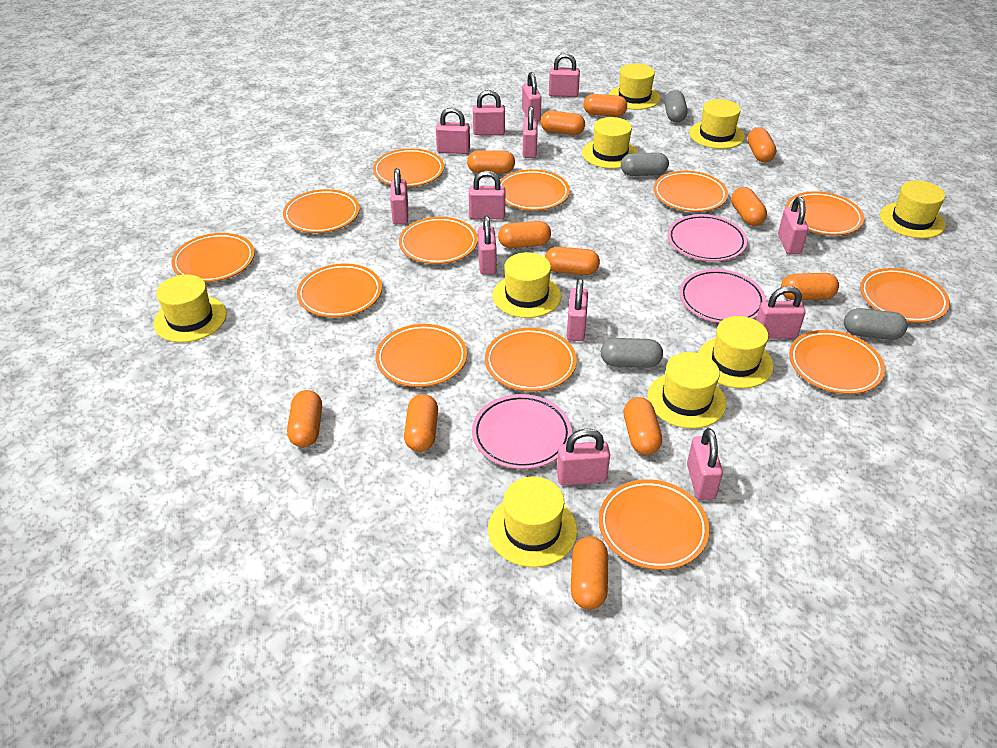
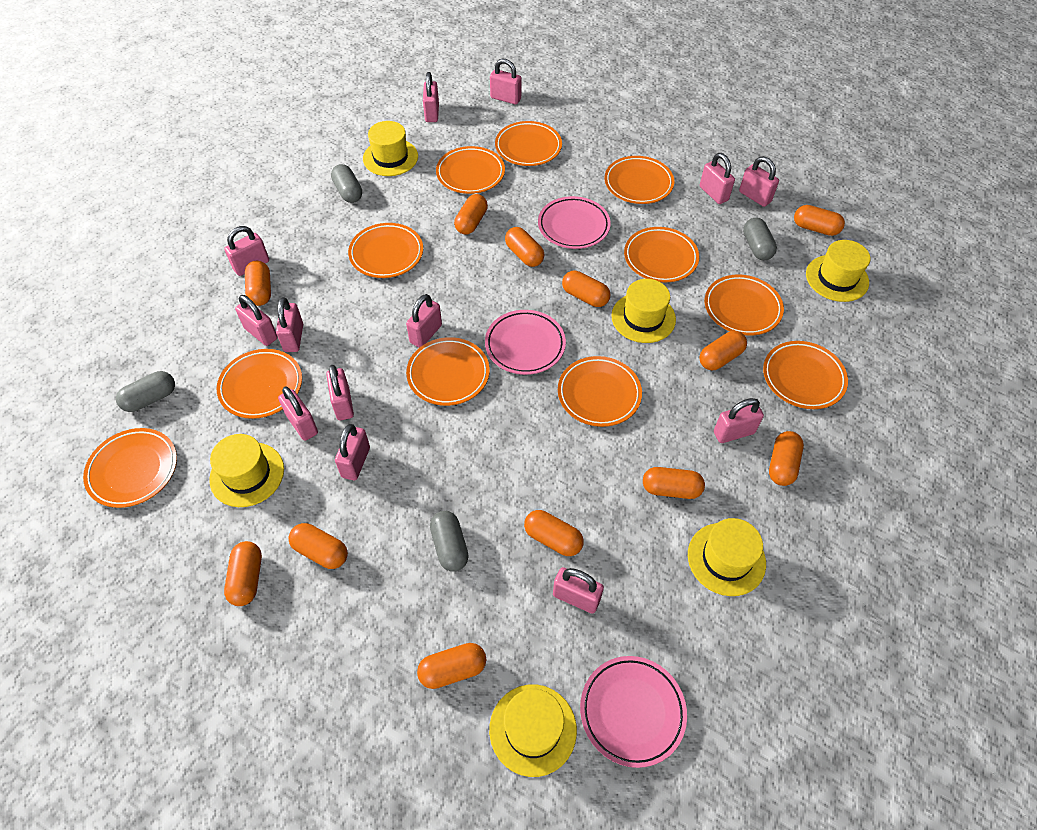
orange plate: [171,233,255,282] [283,189,360,233] [297,263,382,318] [373,148,444,187] [376,324,467,387] [399,217,478,264] [485,328,577,391] [500,169,570,211] [599,479,710,570] [654,171,728,212] [785,191,864,236] [789,330,885,394] [860,268,950,323] = 13 -> [83,428,177,508] [217,349,302,419] [348,223,423,278] [406,337,490,406] [436,146,505,194] [495,121,562,166] [558,356,642,427] [604,156,674,204] [624,227,699,283] [705,275,784,335] [763,341,848,409] = 11
yellow hat: [153,274,227,343] [488,477,577,567] [492,252,561,318] [582,117,638,169] [609,63,660,110] [647,352,726,429] [689,99,745,149] [698,316,774,389] [880,180,946,239] = 9 -> [209,434,284,507] [363,121,418,176] [489,684,577,777] [611,279,676,343] [688,518,766,596] [806,240,870,302] = 6

